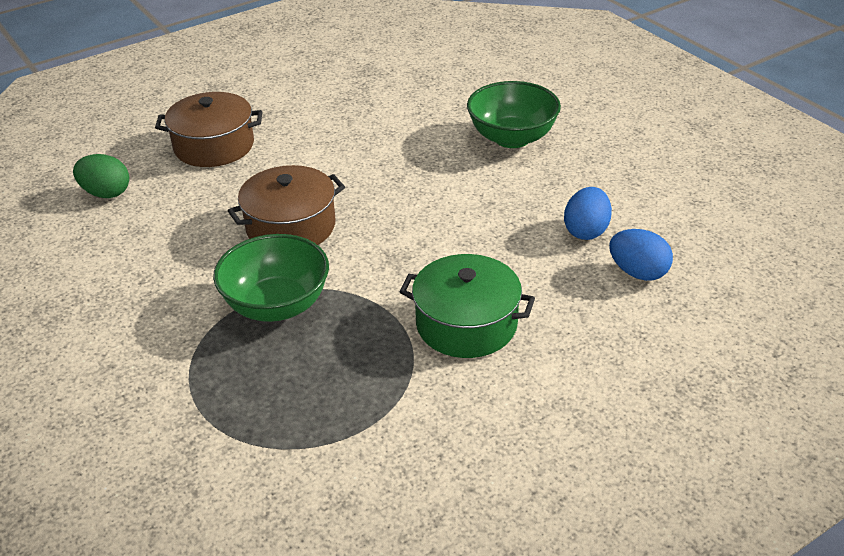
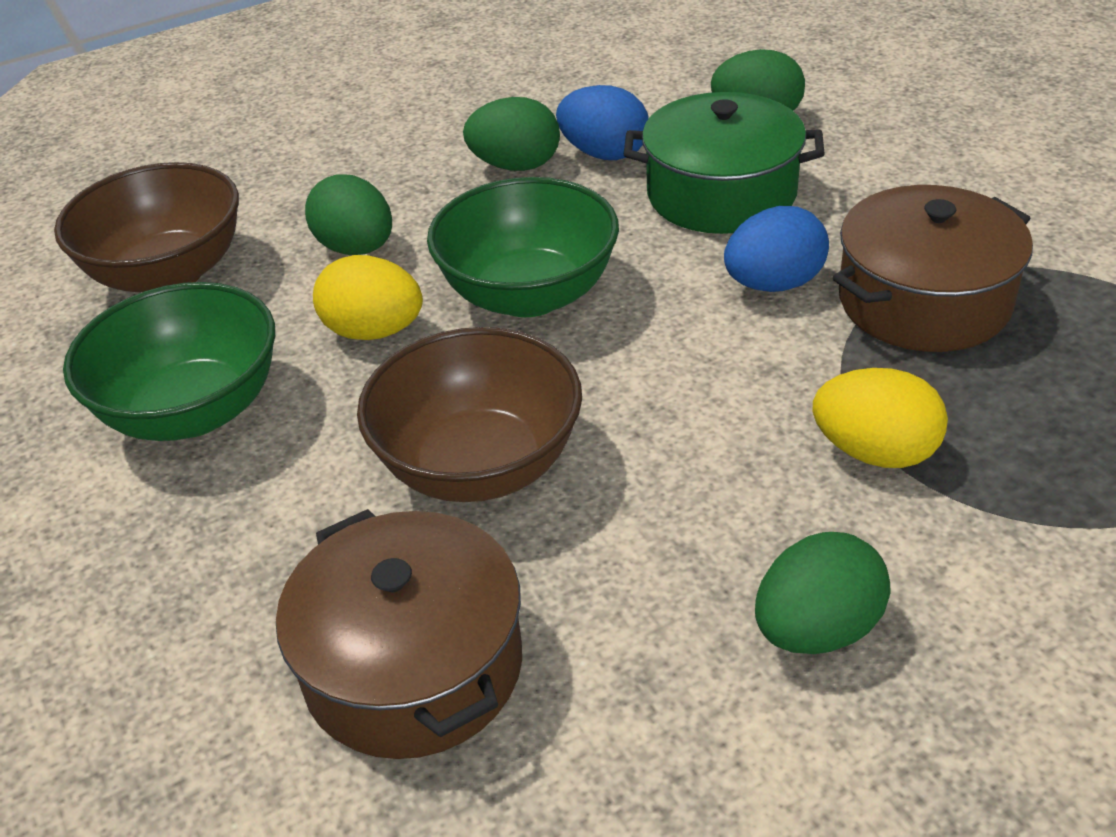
brown bowl: none = 0 -> [54,162,239,292] [357,327,582,502] = 2
green egg: [73,154,129,198] = 1 -> [305,174,392,255] [463,97,560,171] [711,49,805,111] [755,532,891,654] = 4
yellow egg: none = 0 -> [313,255,423,340] [812,368,948,468] = 2

